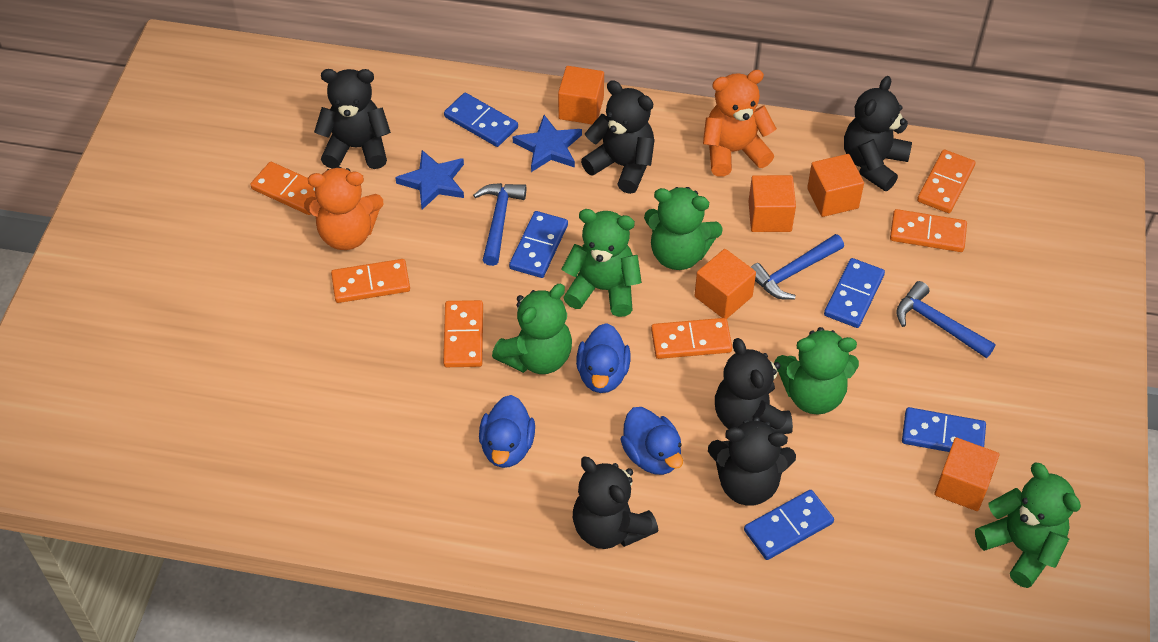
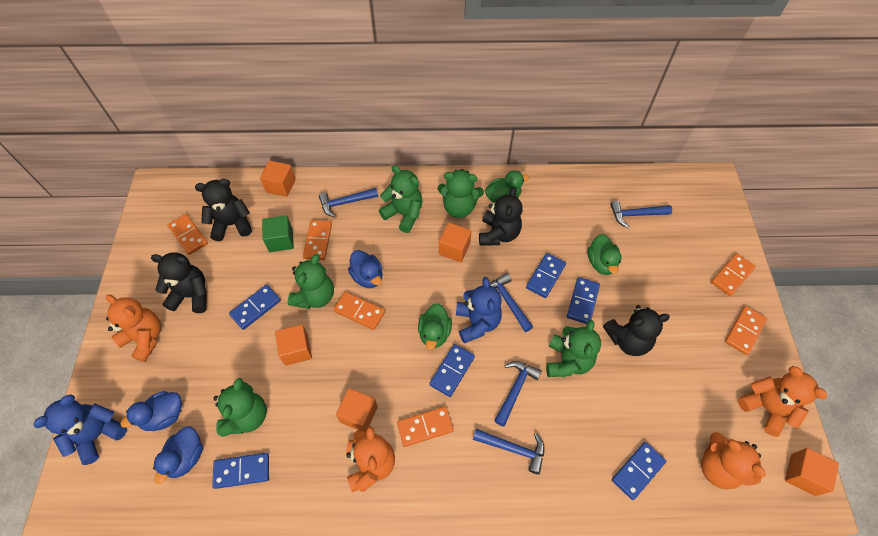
black teddy bear: [314,69,391,169] [573,457,658,549] [581,80,655,194] [708,417,796,506] [715,338,793,434] [844,76,912,191] = 6 -> [151,252,207,313] [195,179,252,241] [479,187,522,246] [603,305,670,356] = 4
blue domino: [444,93,518,147] [509,211,568,278] [744,490,834,560] [824,258,885,328] [902,407,986,452] = 5 -> [212,453,269,489] [229,285,281,330] [429,344,475,397] [526,253,566,298] [567,277,600,324] [612,442,666,500] = 6
blue hammer: [473,183,526,266] [751,234,844,300] [896,281,996,358] = 3 -> [319,188,378,218] [473,429,545,474] [490,273,533,332] [494,361,542,427] [610,201,672,228] = 5
blue star: [395,150,464,210] [513,115,582,172] = 2 -> none = 0
blue teddy bear: none = 0 -> [33,394,127,465] [456,277,502,343] = 2
green cube: none = 0 -> [262,215,294,252] = 1
green duck: none = 0 -> [418,303,452,350] [485,171,529,203] [588,234,622,275] = 3
orange teddy bear: [304,167,384,250] [703,70,777,177] = 2 -> [106,295,161,362] [346,426,395,492] [701,432,766,489] [738,366,827,437] = 4

